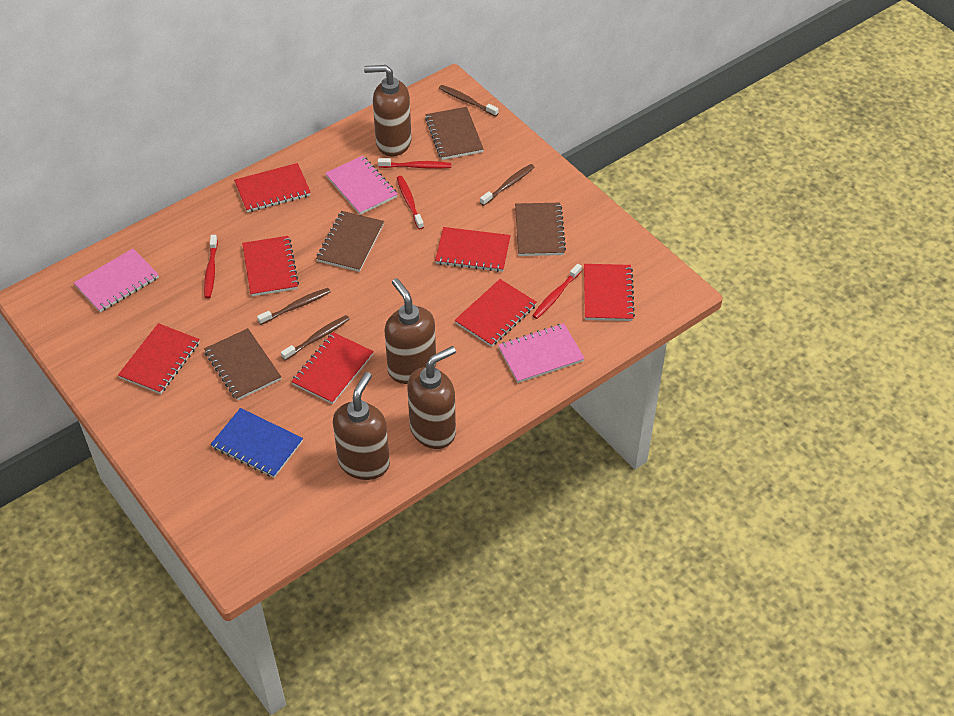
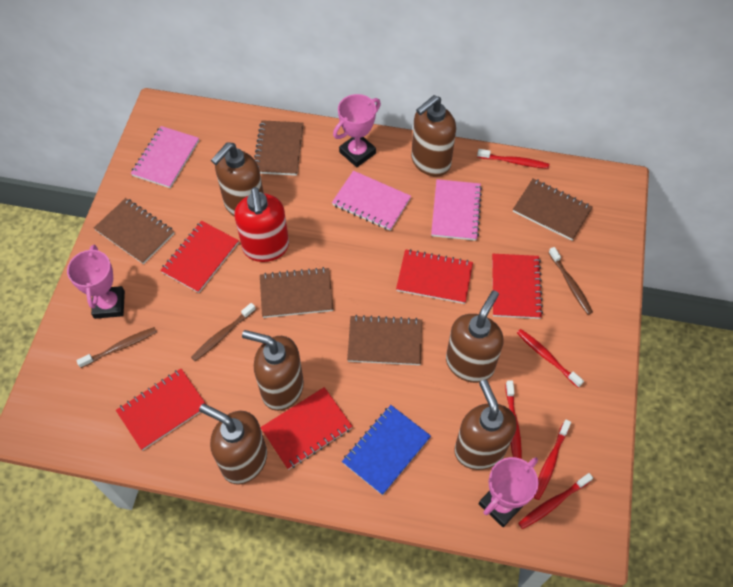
brown notebook: [204,328,281,400] [316,211,384,272] [425,107,484,160] [515,203,566,256] = 4 -> [94,198,175,264] [254,120,304,176] [260,267,333,318] [347,315,422,365] [513,178,593,241] = 5
brown soap dispenser: [333,372,390,480] [364,65,412,156] [385,278,436,384] [407,346,456,449] = 4 -> [199,404,267,485] [211,142,264,216] [242,330,304,411] [411,95,456,177] [446,290,504,383] [454,380,517,470] = 6
brown toothbrush: [257,288,331,325] [281,315,350,360] [439,85,499,117] [480,164,534,206] = 4 -> [76,327,157,368] [191,303,256,361] [548,247,593,315] = 3
pink trophy: none = 0 -> [67,245,125,319] [333,94,381,167] [479,457,539,527] = 3
red notebook: [118,323,200,394] [234,163,311,212] [242,236,299,296] [291,332,374,404] [435,227,511,272] [454,279,537,347] [584,264,635,321] = 7 -> [116,369,207,451] [160,221,239,293] [260,387,353,470] [396,249,473,304] [492,254,543,319] = 5
red soap dispenser: none = 0 -> [234,187,289,262] = 1
red toothbrush: [204,235,218,299] [378,158,451,169] [397,176,424,229] [532,264,582,319] = 4 -> [477,149,549,169] [506,380,522,459] [517,329,584,388] [518,473,593,529] [533,419,571,500] = 5

